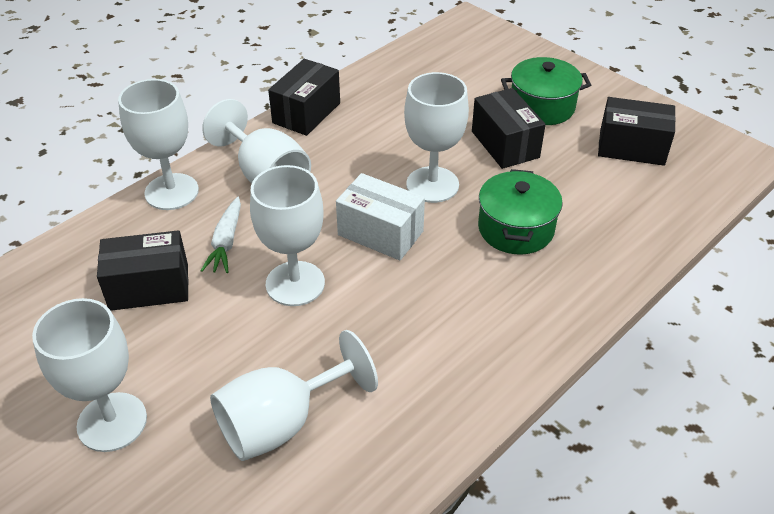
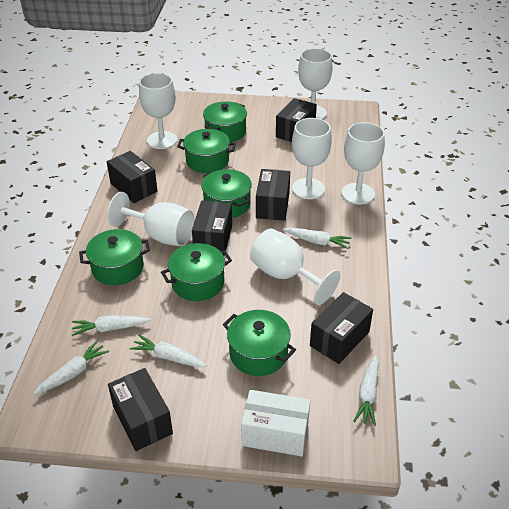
black box: [97,230,189,311] [268,59,340,136] [472,88,546,169] [598,97,676,166] = 4 -> [107,151,158,203] [108,368,173,451] [192,200,232,256] [256,169,290,221] [276,98,317,142] [310,292,373,364] = 6
green pot: [478,169,563,255] [501,57,591,125] = 2 -> [79,229,150,285] [161,243,232,301] [177,129,236,173] [201,169,252,218] [203,101,247,142] [223,310,296,376] = 6
white carrot: [200,197,241,273] = 1 -> [33,341,109,395] [72,315,151,336] [130,335,207,367] [283,228,352,249] [353,355,379,426] = 5

